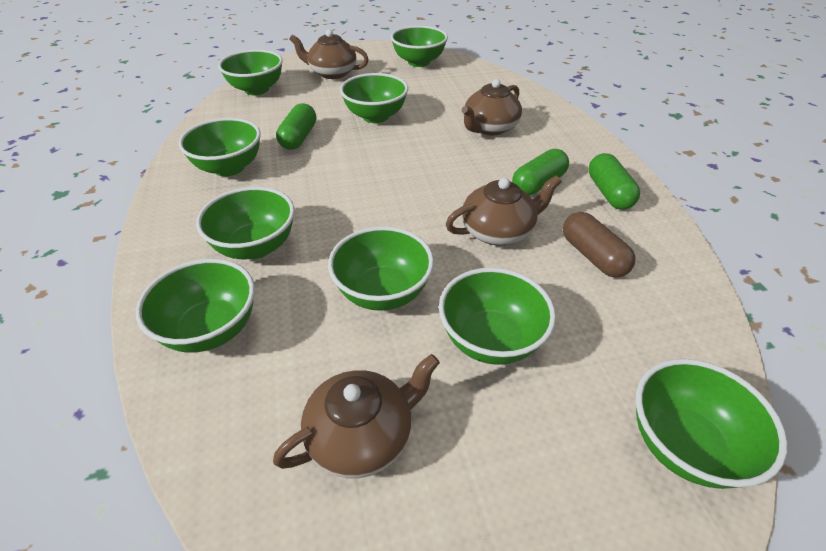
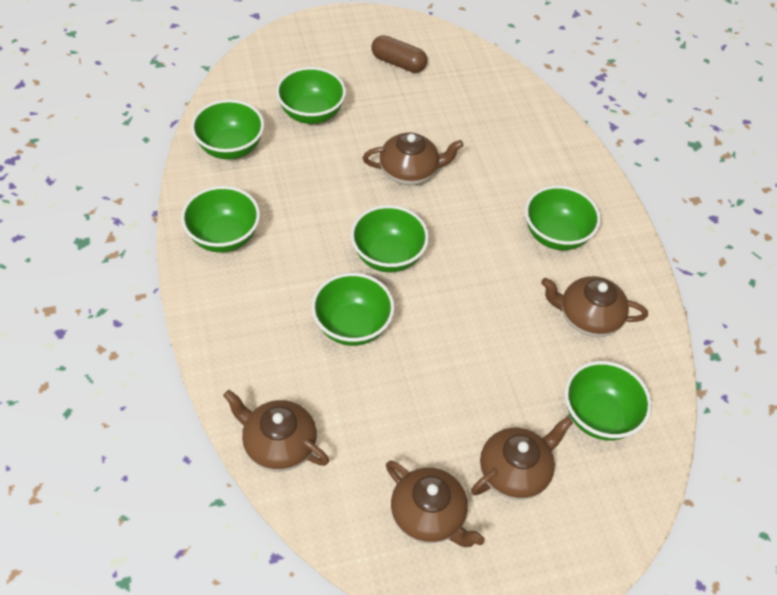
brown teapot: [273,354,440,478] [290,29,369,79] [446,175,562,246] [462,79,522,135] = 4 -> [223,390,329,471] [363,132,464,185] [386,460,485,547] [471,417,573,500] [541,276,648,337] = 5
green bowl: [136,259,255,353] [179,118,261,177] [196,186,295,259] [218,49,283,95] [328,226,434,311] [340,73,408,123] [391,26,448,67] [439,268,556,365] [636,359,787,489] = 9 -> [181,186,260,253] [191,99,264,159] [276,67,346,124] [311,273,395,346] [351,205,429,272] [525,185,601,250] [565,361,652,440] = 7
green capsule: [276,103,316,150] [512,149,569,196] [588,153,640,210] = 3 -> none = 0

